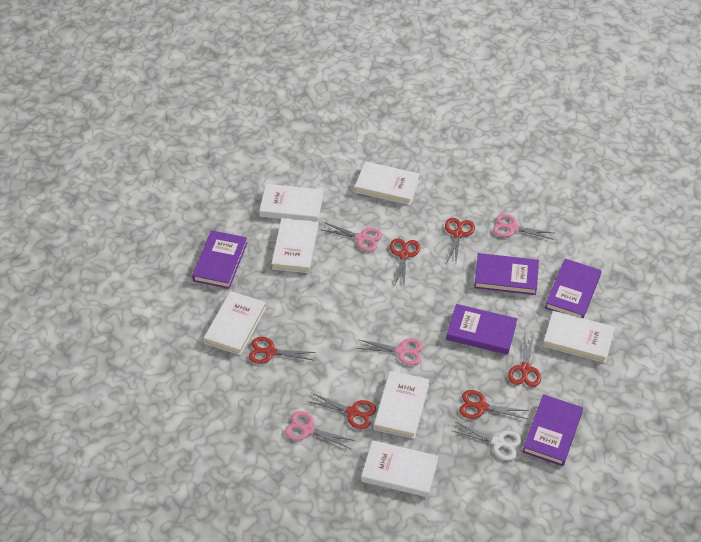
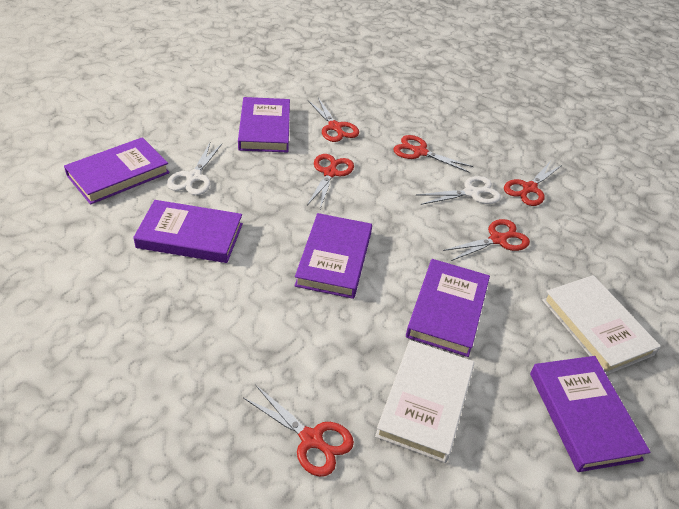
pink scissors: [285,411,354,449] [322,223,382,252] [356,338,423,365] [493,214,554,240] = 4 -> none = 0
purple book: [192,230,247,289] [446,304,517,355] [474,253,539,295] [523,394,583,466] [545,259,602,318] = 5 -> [64,137,170,205] [133,200,243,263] [238,97,290,152] [294,213,372,299] [406,259,490,357] [530,356,650,472] = 6
white book: [204,291,266,355] [259,184,323,222] [271,218,319,273] [355,161,420,205] [361,440,438,497] [374,371,429,439] [543,311,615,363] = 7 -> [375,340,474,463] [542,275,661,375] = 2
white scissors: [453,422,522,460] = 1 -> [167,143,222,195] [416,176,501,205] = 2

